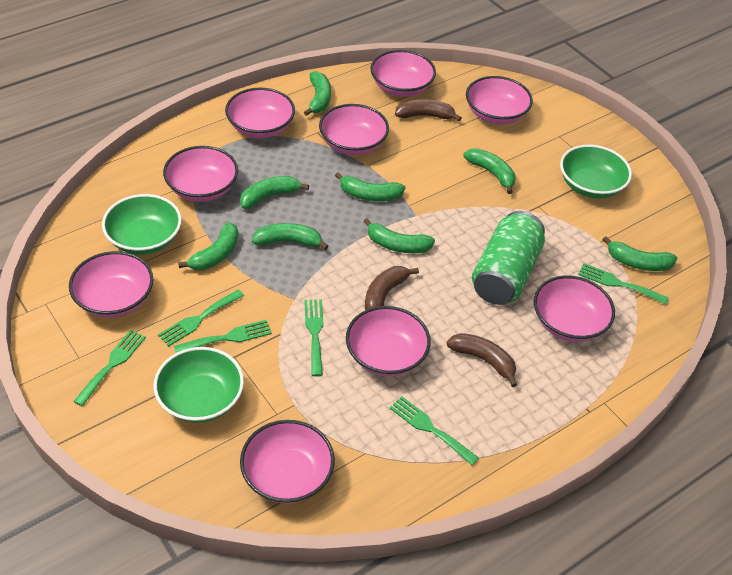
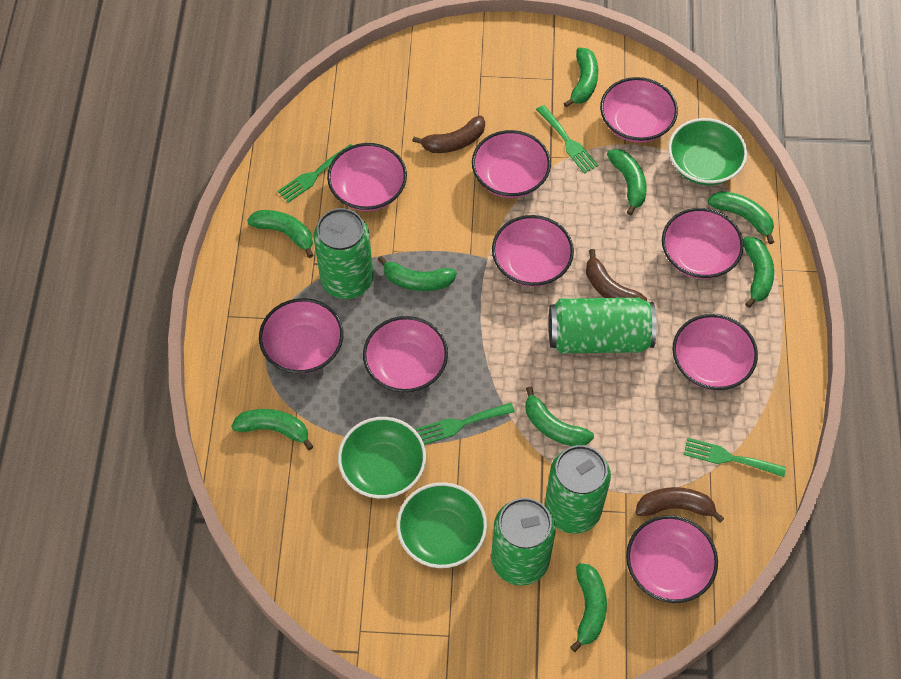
green banana: [178,222,238,270] [240,176,309,209] [252,223,328,250] [304,71,331,116] [335,172,405,201] [364,218,435,253] [463,148,516,194] [602,236,677,271] = 8 -> [231,409,314,450] [247,210,313,258] [378,256,457,291] [525,386,594,446] [564,48,598,107] [570,563,607,652] [607,149,647,216] [708,191,774,244] [743,237,774,308] = 9
green can: [472,211,545,305] = 1 -> [314,208,373,299] [491,498,556,586] [545,445,611,534] [549,298,657,353] = 4
green fork: [73,330,146,406] [158,290,244,346] [174,320,272,353] [304,299,324,376] [389,396,479,465] [578,263,669,305] = 6 -> [278,144,353,202] [416,403,515,445] [536,105,598,174] [684,438,786,477] = 4

